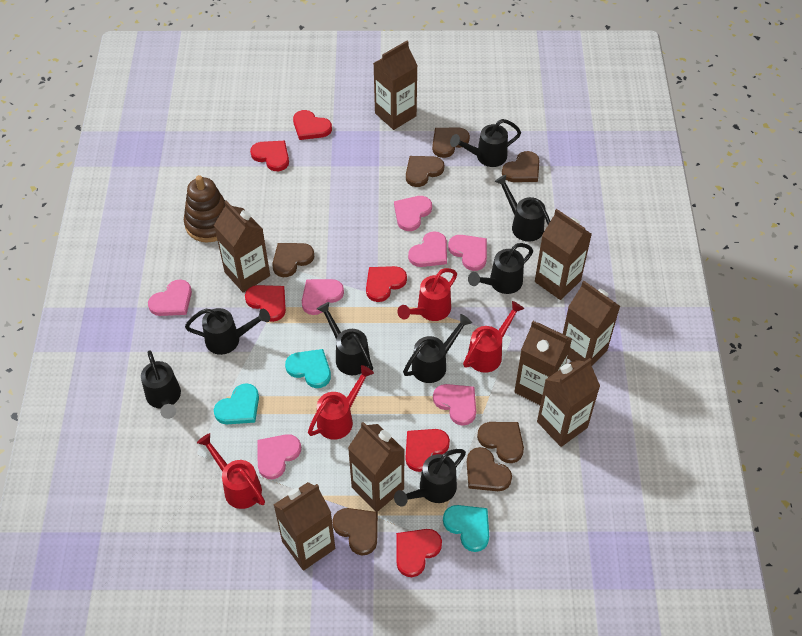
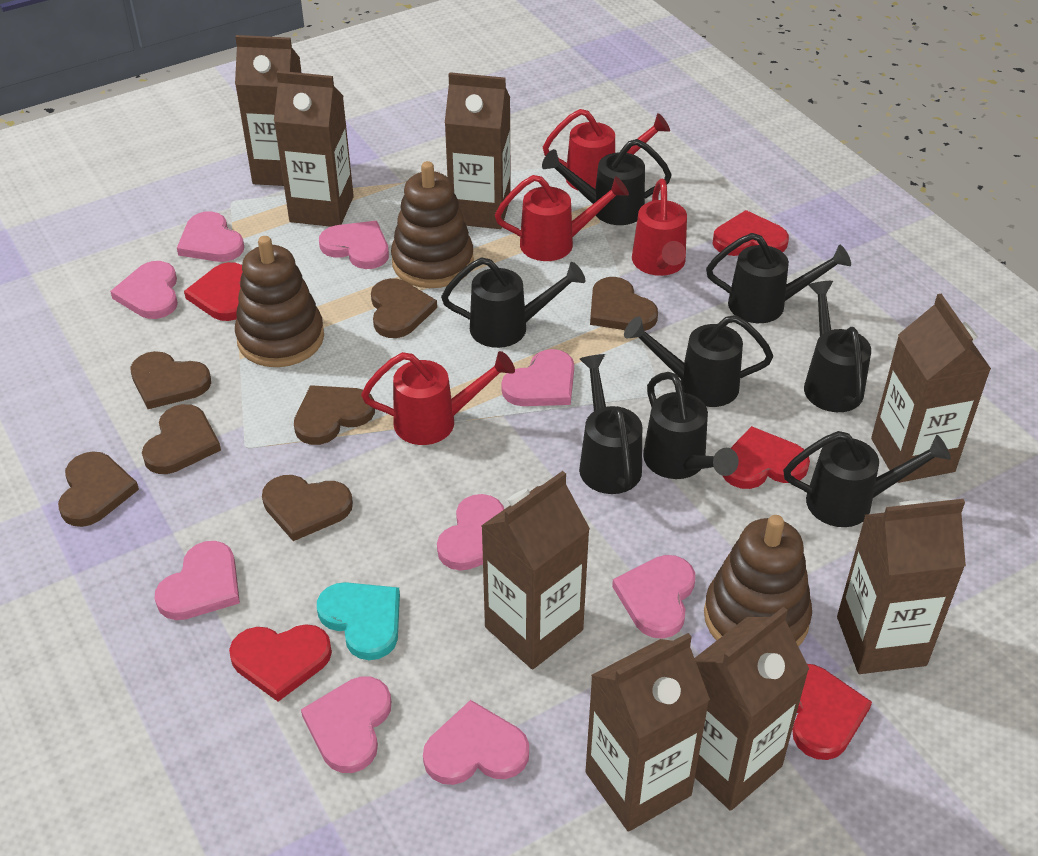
brown stacking toy: [184,175,225,242] = 1 -> [235,236,324,367] [391,161,474,288] [704,515,812,646] = 3
pink heart: [148,279,192,316] [258,434,301,479] [302,279,344,315] [394,196,432,231] [408,231,447,267] [433,384,476,426] [448,235,487,271] = 7 -> [110,261,178,319] [154,541,240,620] [177,211,244,262] [301,677,391,773] [319,221,389,269] [423,700,529,785] [437,494,504,571] [501,349,574,406] [612,555,695,639] = 9
red heart: [245,285,286,322] [250,141,289,171] [293,110,332,140] [366,266,407,302] [396,529,442,577] [406,429,450,472] = 6 -> [184,262,243,321] [229,624,332,702] [712,210,789,256] [723,426,810,489] [792,664,872,760] = 5
turquoise heart: [214,383,259,424] [285,349,331,388] [443,505,489,552] = 3 -> [317,582,400,660] = 1

